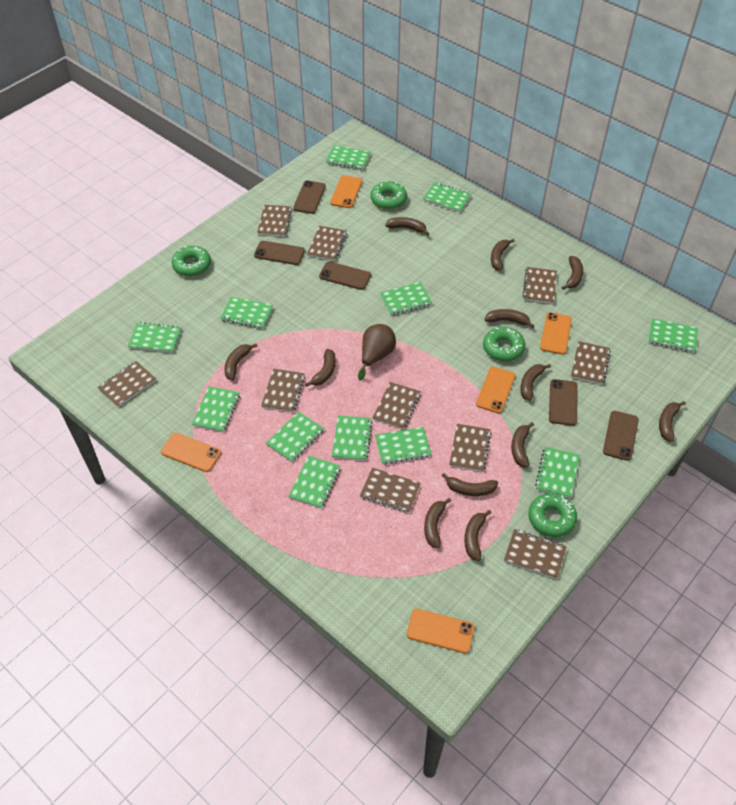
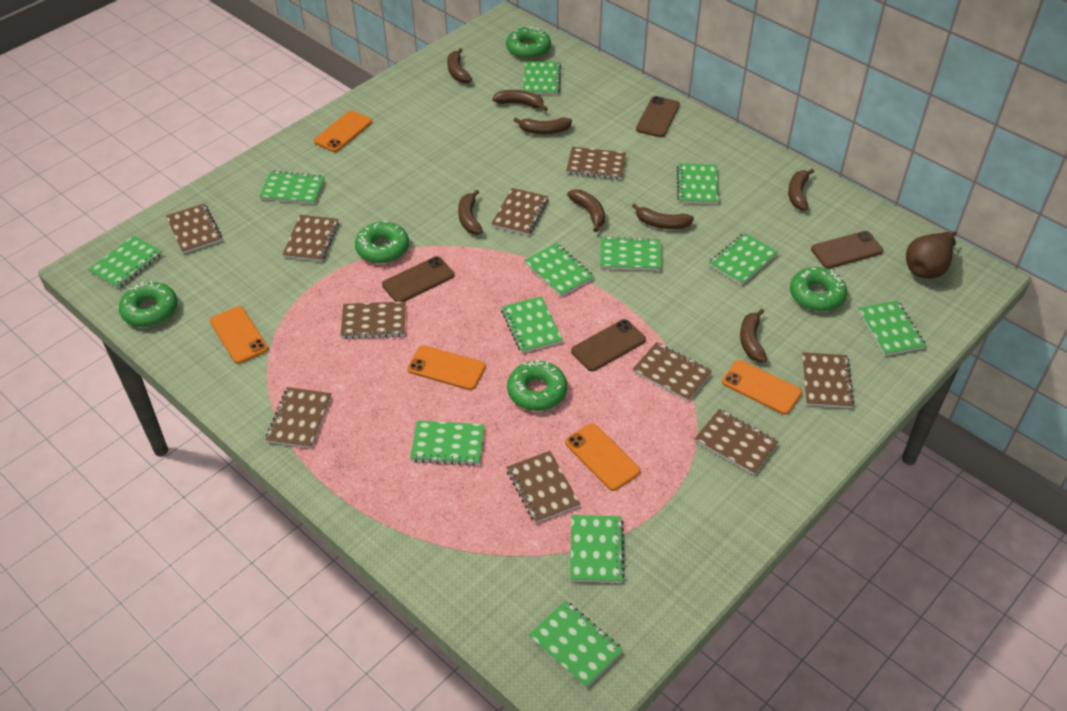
brown banana: [224,344,257,381] [305,349,336,387] [385,217,430,236] [424,498,451,548] [442,473,498,496] [464,510,491,561] [485,309,534,328] [491,239,515,271] [511,422,534,468] [521,364,551,401] [562,256,583,290] [659,401,686,442] = 12 -> [447,48,472,83] [458,190,483,235] [492,90,547,111] [514,117,572,134] [567,190,605,232] [632,203,694,229] [740,309,767,362] [788,169,814,210] = 8
brown phone: [254,241,305,265] [293,180,326,214] [319,261,371,290] [549,379,578,426] [603,411,639,461] = 5 -> [382,256,454,302] [571,319,646,371] [636,96,680,137] [811,231,883,269] = 4
green donut: [172,246,211,277] [370,181,407,209] [483,327,525,362] [528,493,577,537] = 4 -> [119,281,178,327] [355,221,409,263] [506,26,551,59] [507,360,567,411] [790,267,847,312] = 5

